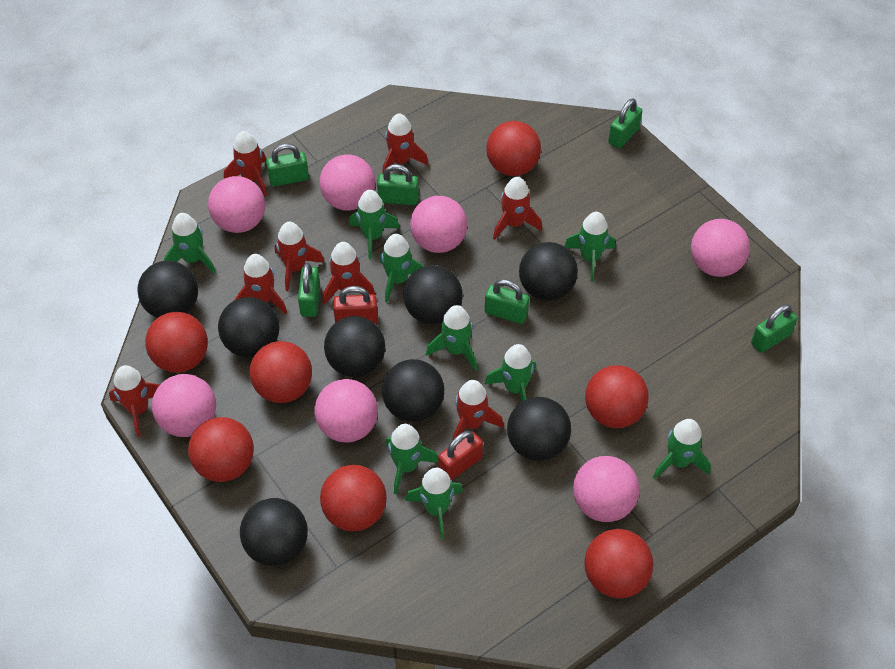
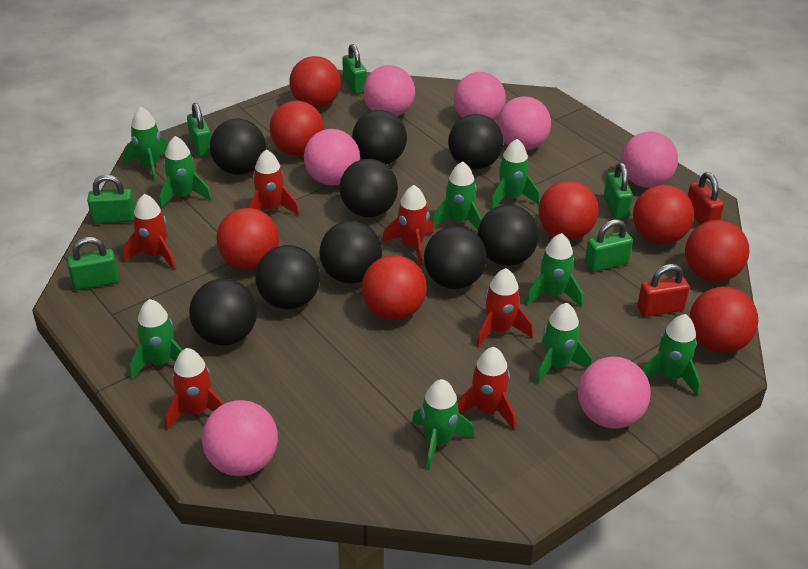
black ball: [138,261,198,318] [218,297,279,358] [240,498,308,566] [324,316,385,377] [382,359,444,422] [403,265,463,325] [507,397,571,461] [519,242,578,301] = 8 -> [189,279,257,346] [210,119,266,175] [256,245,320,309] [319,221,382,284] [340,159,398,217] [352,110,407,164] [424,226,487,289] [448,114,503,170] [478,205,539,266] = 9
red ball: [145,312,208,373] [188,417,254,482] [250,341,312,403] [320,465,387,531] [486,121,541,176] [584,529,653,598] [585,365,649,428] = 7 -> [216,208,279,270] [270,101,324,156] [289,56,341,108] [362,255,427,320] [538,181,599,240] [633,185,694,244] [685,220,749,282] [689,286,758,353] = 8
red rocket: [109,365,160,437] [224,131,267,197] [235,254,287,314] [275,222,324,291] [323,242,375,304] [382,113,428,174] [453,380,504,439] [493,177,542,240] = 8 -> [123,194,176,269] [165,348,225,430] [248,149,299,216] [382,185,434,265] [457,347,516,430] [476,268,533,347] = 6

